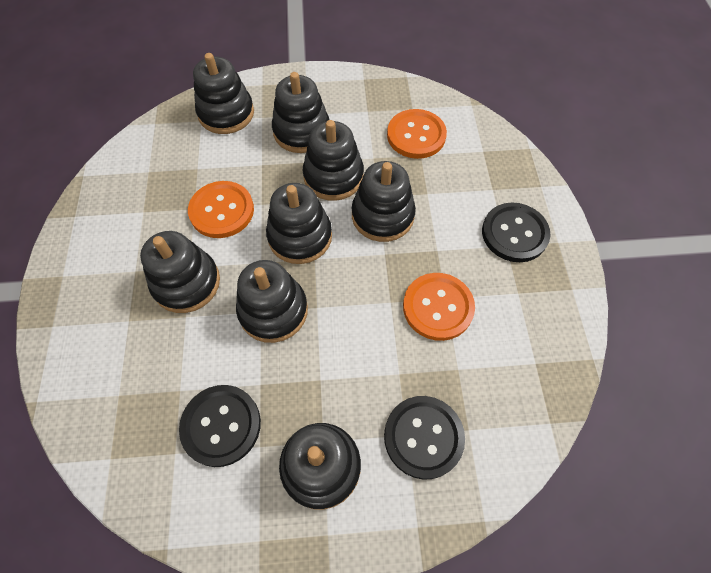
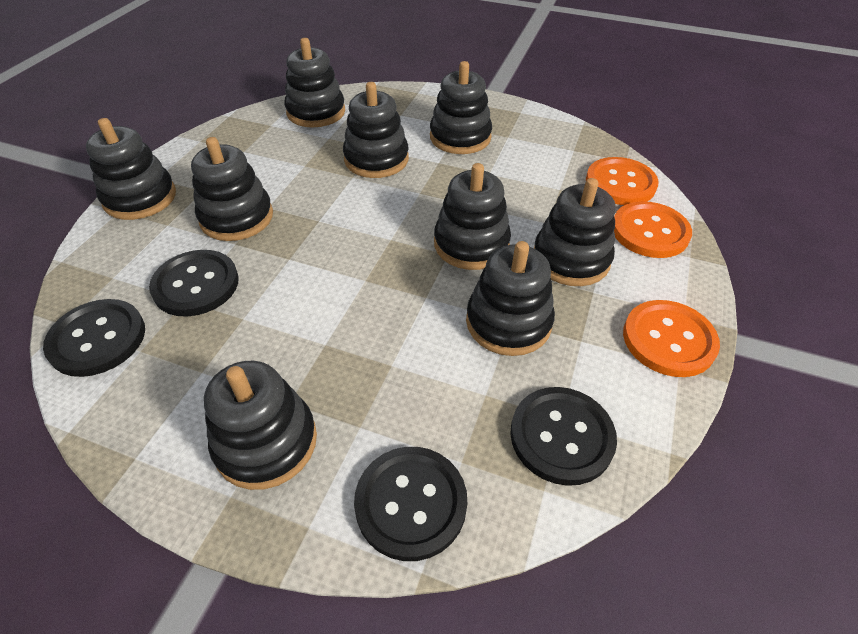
black button: [179,385,261,467] [384,396,465,480] [482,203,551,262] = 3 -> [43,299,145,377] [149,250,239,317] [354,447,468,561] [510,387,617,486] = 4
black stacking toy: [140,231,220,313] [193,53,254,134] [236,260,308,343] [266,183,332,264] [272,72,330,153] [279,423,361,510] [303,120,364,201] [352,161,416,242] = 8 -> [86,118,176,220] [191,137,273,241] [204,361,317,490] [284,38,345,128] [343,82,409,178] [430,61,492,154] [434,163,511,270] [466,241,555,356] [534,178,616,286] = 9

